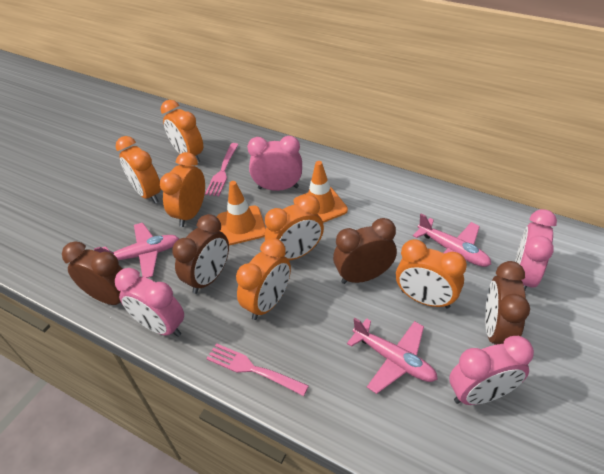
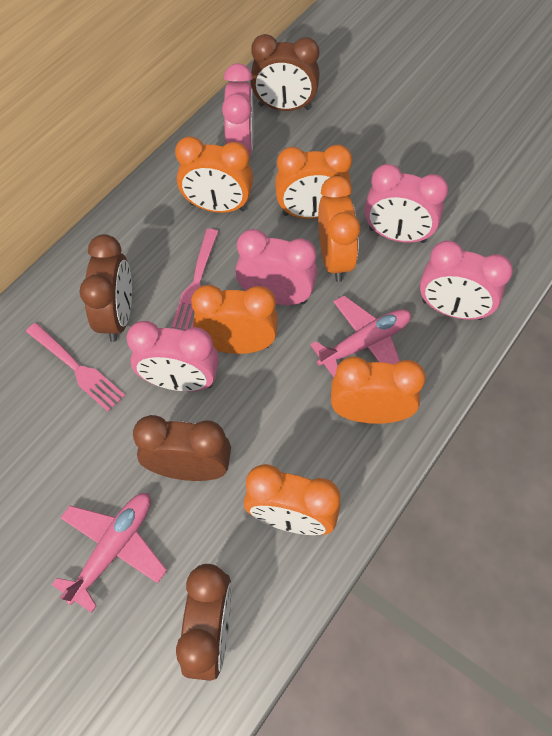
orange traffic cone: [217,181,266,246] [294,161,348,223] = 2 -> none = 0
pink clock: [115,268,184,337] [247,136,302,191] [449,336,534,405] [515,209,557,290] = 4 -> [126,321,219,392] [222,63,253,156] [235,229,318,305] [364,164,448,243] [420,240,513,320] = 5
pink plane: [94,223,179,278] [347,318,438,394] [413,214,491,267] = 3 -> [52,493,167,613] [310,296,411,377] = 2

